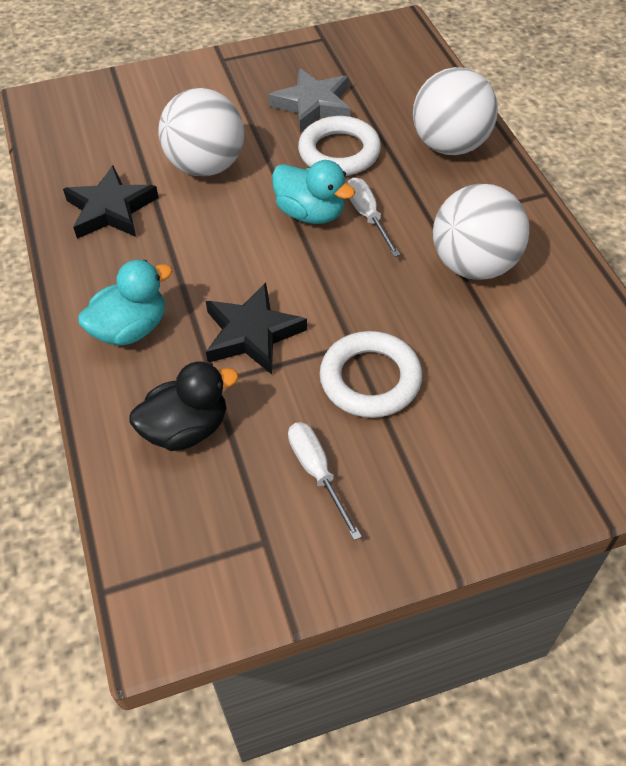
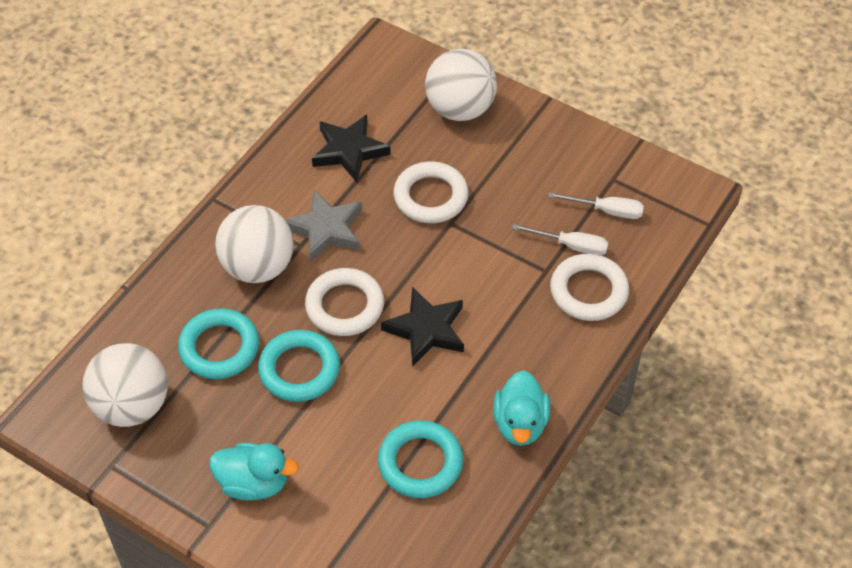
black duck: [129,362,239,451] = 1 -> none = 0
turquoise ring: none = 0 -> [178,308,259,379] [258,330,340,402] [378,420,463,498] = 3
white ring: [298,116,381,176] [320,331,422,418] = 2 -> [305,268,384,336] [394,161,469,223] [550,254,629,321] = 3

